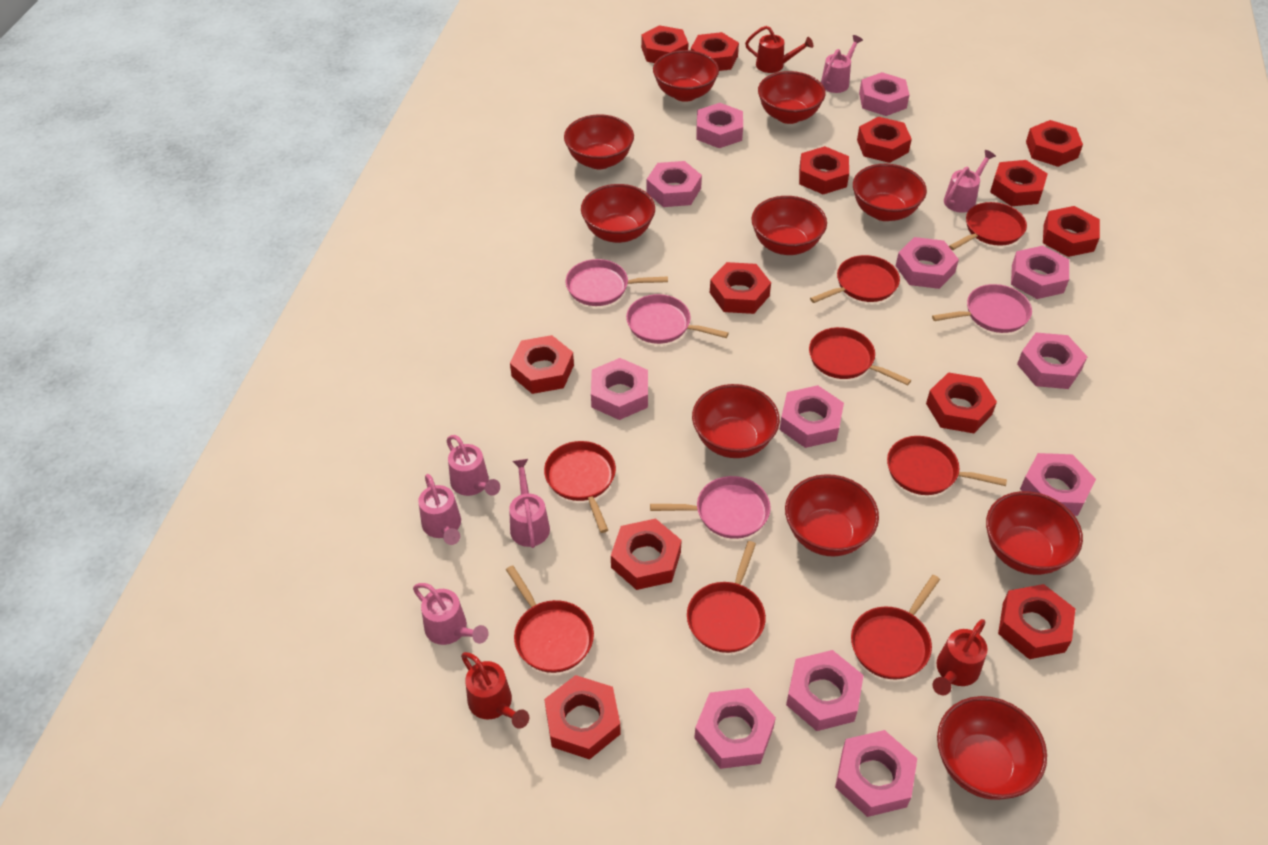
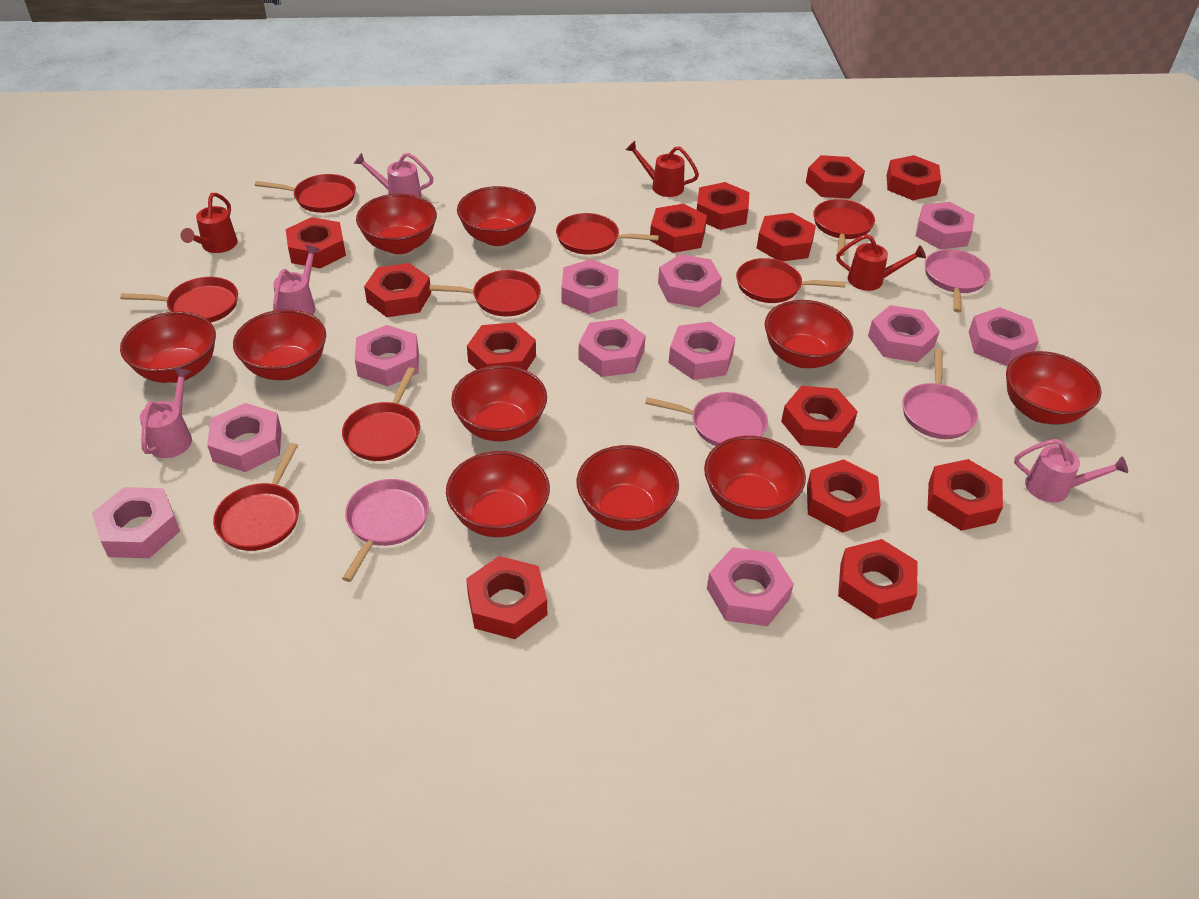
pink nut: [591,358,648,420] [646,161,702,207] [694,688,776,769] [696,103,743,148] [779,385,844,448] [786,650,864,731] [835,730,917,817] [859,72,910,116] [896,237,959,289] [1011,246,1069,299] [1017,333,1087,389] [1020,453,1096,516] = 12 -> [92,487,180,558] [207,403,281,472] [355,325,419,387] [561,259,619,314] [578,319,646,377] [658,254,722,308] [669,322,735,380] [707,547,794,626] [868,305,940,362] [916,202,975,249] [969,307,1039,366] = 11
pink watering can: [413,583,488,645] [418,474,461,545] [447,435,500,496] [509,459,550,548] [821,35,863,93] [944,150,996,213] = 6 -> [140,368,192,458] [273,245,320,315] [354,153,434,197] [1014,439,1128,503] = 4

